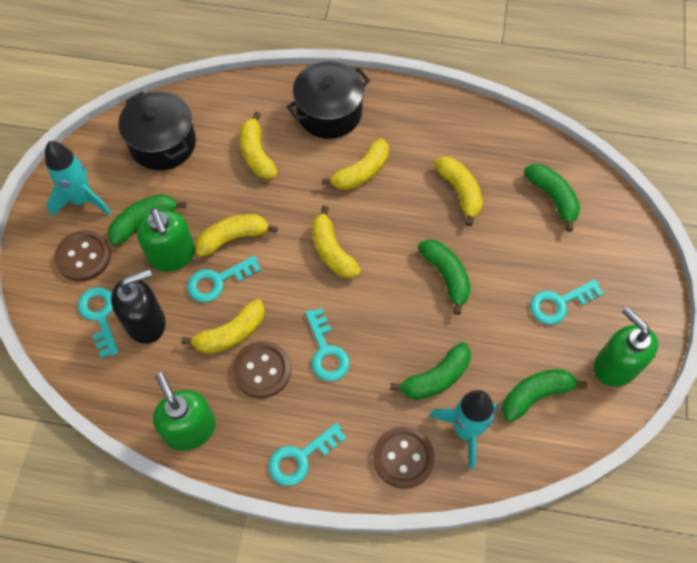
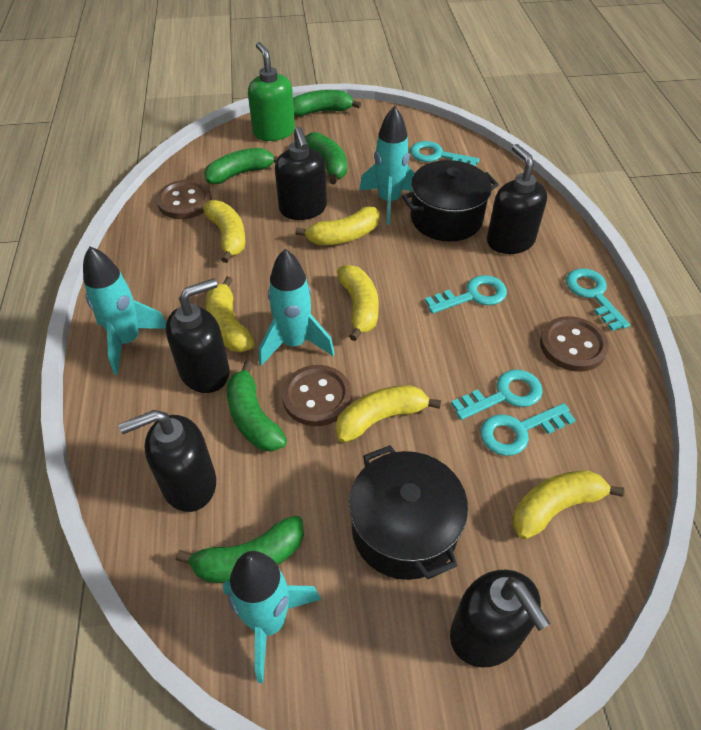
black soap dispenser: [111,269,166,344] = 1 -> [119,410,216,512] [166,278,230,393] [275,127,327,220] [450,570,551,667] [487,144,547,254] = 5
green soap dispenser: [137,208,195,272] [153,372,216,451] [594,307,658,387] = 3 -> [248,42,295,141] = 1
turquoise rocket: [45,141,111,217] [429,390,497,470] = 2 -> [83,246,166,375] [223,551,321,683] [259,249,335,366] [359,106,415,225] = 4

